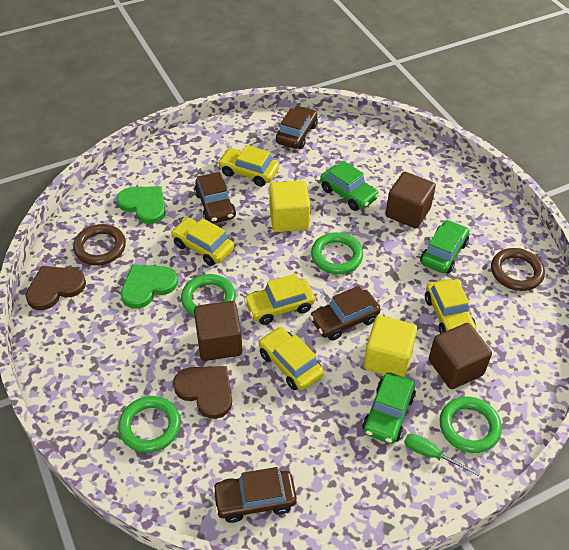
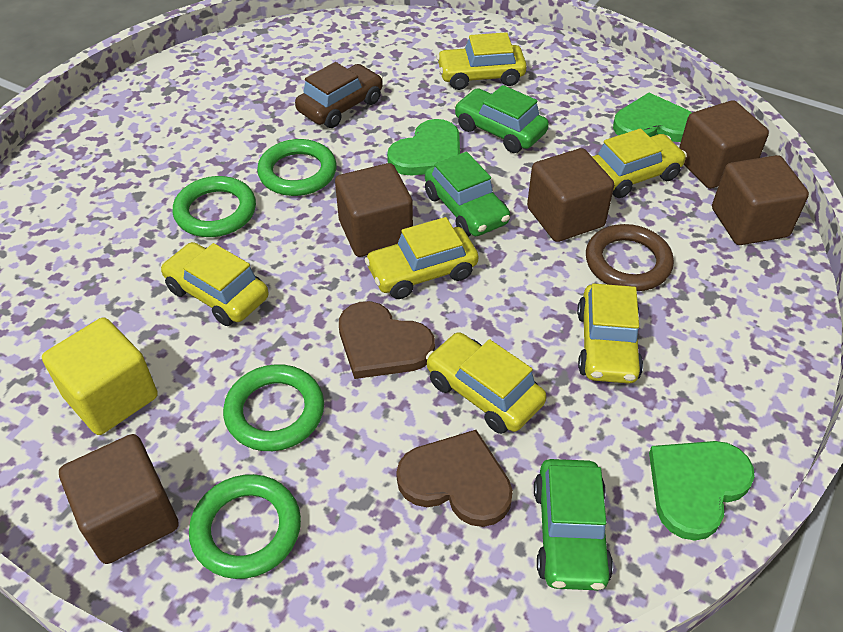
brown car: [194,172,236,223] [212,467,297,523] [276,106,318,149] [310,286,381,341] = 4 -> [295,62,383,128] = 1
brown cube: [194,301,242,361] [386,172,436,228] [429,323,492,389] = 3 -> [59,434,179,564] [335,163,413,257] [527,148,614,242] [679,100,769,189] [712,155,809,245] = 5
brown ring: [73,224,126,265] [491,248,545,291] = 2 -> [586,224,674,291] = 1
green heart: [117,186,166,224] [121,264,178,309] = 2 -> [387,119,460,176] [613,93,692,142] [649,441,755,541] = 3
green screwdriver: [404,433,480,476] = 1 -> none = 0
yellow car: [171,217,234,266] [218,145,279,187] [244,274,315,325] [259,327,324,390] [425,279,476,334] = 5 -> [161,242,269,326] [364,217,478,299] [426,332,546,434] [436,32,527,90] [577,283,643,384] [592,128,687,198] = 6
yellow cube: [269,180,310,232] [364,315,417,377] = 2 -> [42,318,158,435] = 1

